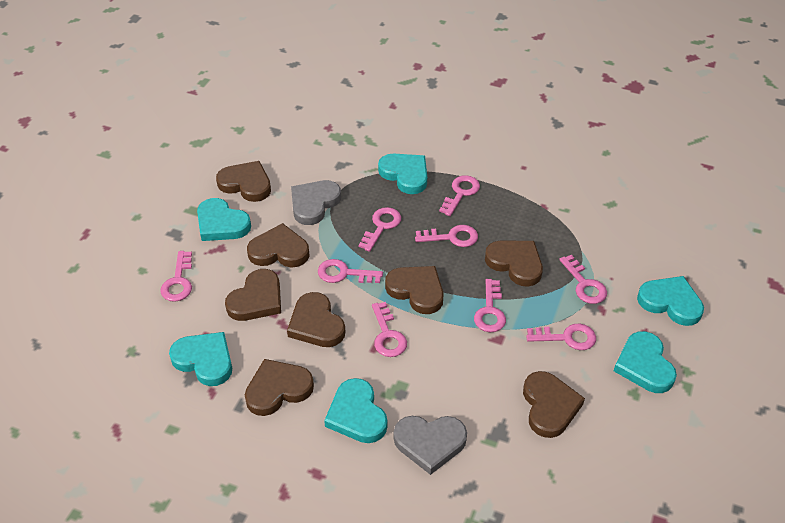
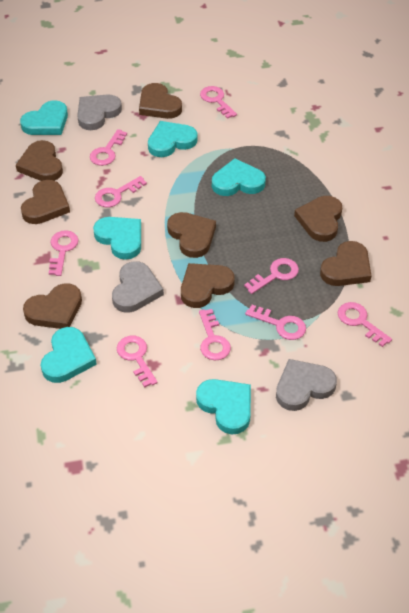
grey heart: [291,180,341,225] [393,416,467,475] = 2 -> [77,94,122,130] [112,261,164,312] [276,359,337,411] = 3

